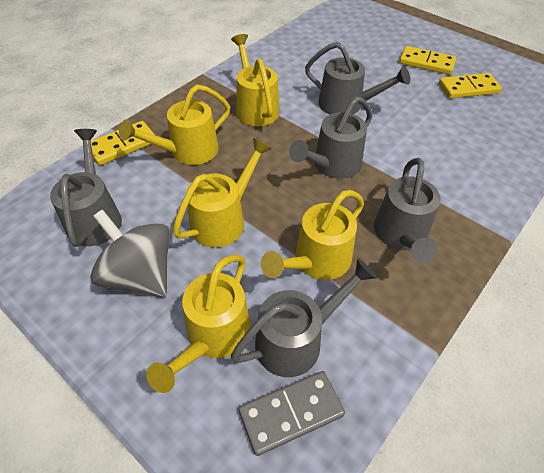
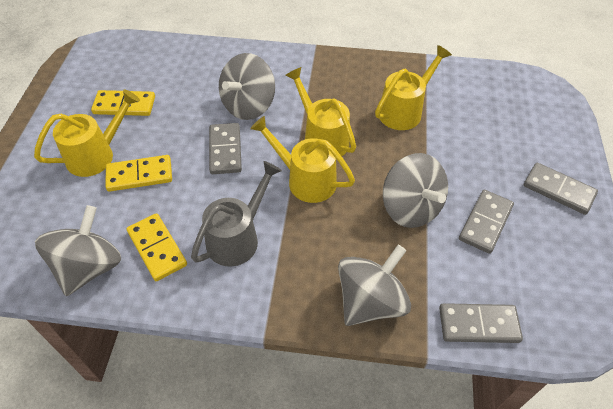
grey domino: [239,371,345,456] = 1 -> [209,123,242,174] [439,303,523,343] [459,190,514,254] [524,163,598,215] = 4
grey spinning top: [90,210,170,297] = 1 -> [35,205,121,296] [219,53,275,120] [338,245,411,326] [383,153,448,228] = 4
grey watering can: [50,129,122,247] [231,259,377,377] [289,97,372,179] [305,42,410,114] [374,158,441,263] = 5 -> [191,161,282,267] = 1
yellow watering can: [119,85,230,165] [146,255,251,393] [173,138,272,248] [231,34,279,126] [261,190,364,280] = 5 -> [34,89,140,177] [250,116,355,203] [286,67,356,156] [375,45,452,130] = 4

